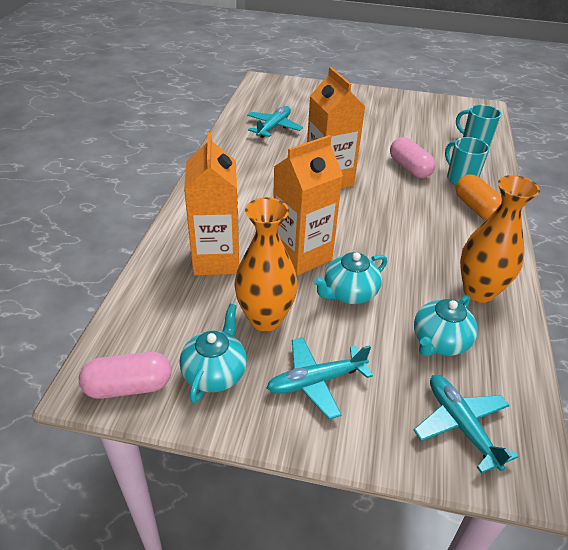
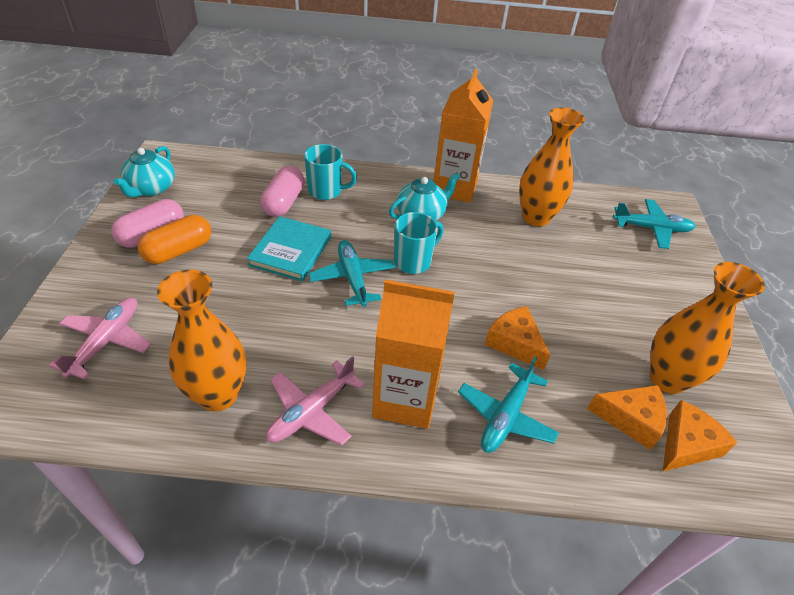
orange carton: [184,132,239,275] [273,135,343,276] [307,67,365,189] = 3 -> [372,280,455,429] [434,69,493,203] = 2
orange cheese: none = 0 -> [485,306,550,370] [587,385,667,450] [663,400,738,472] = 3
orange vase: [234,198,298,332] [460,175,540,303] = 2 -> [157,270,246,412] [519,107,585,227] [650,262,765,394] = 3
pink plane: none = 0 -> [49,297,151,379] [266,356,365,446] = 2
turquoise book: none = 0 -> [247,216,331,281] = 1
turquoise teapot: [180,304,247,403] [313,252,387,304] [414,294,478,356] = 3 -> [113,146,175,197] [389,172,460,221] = 2

